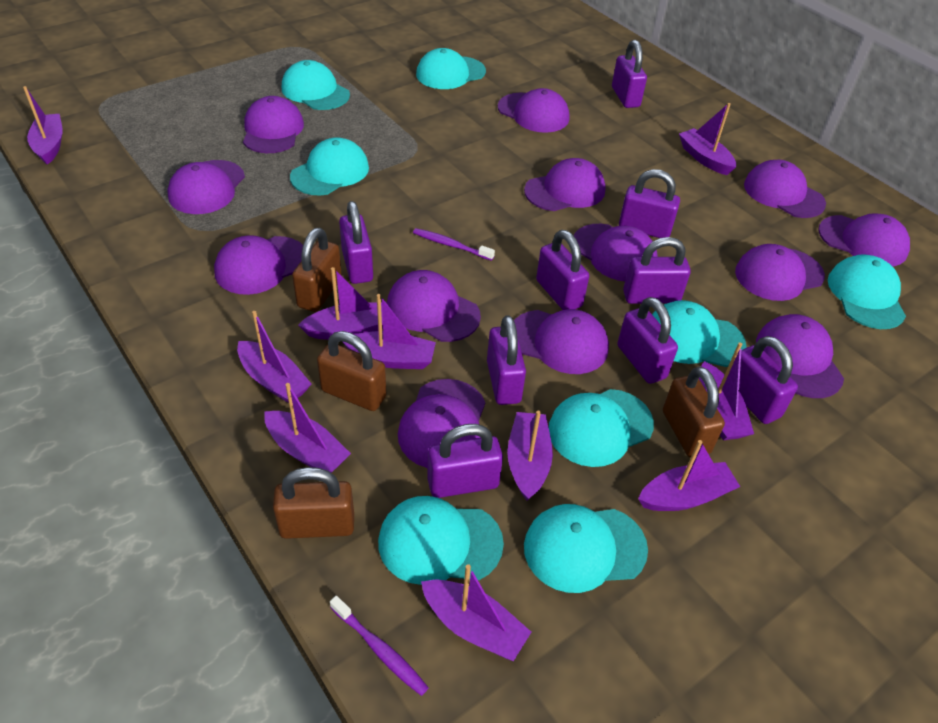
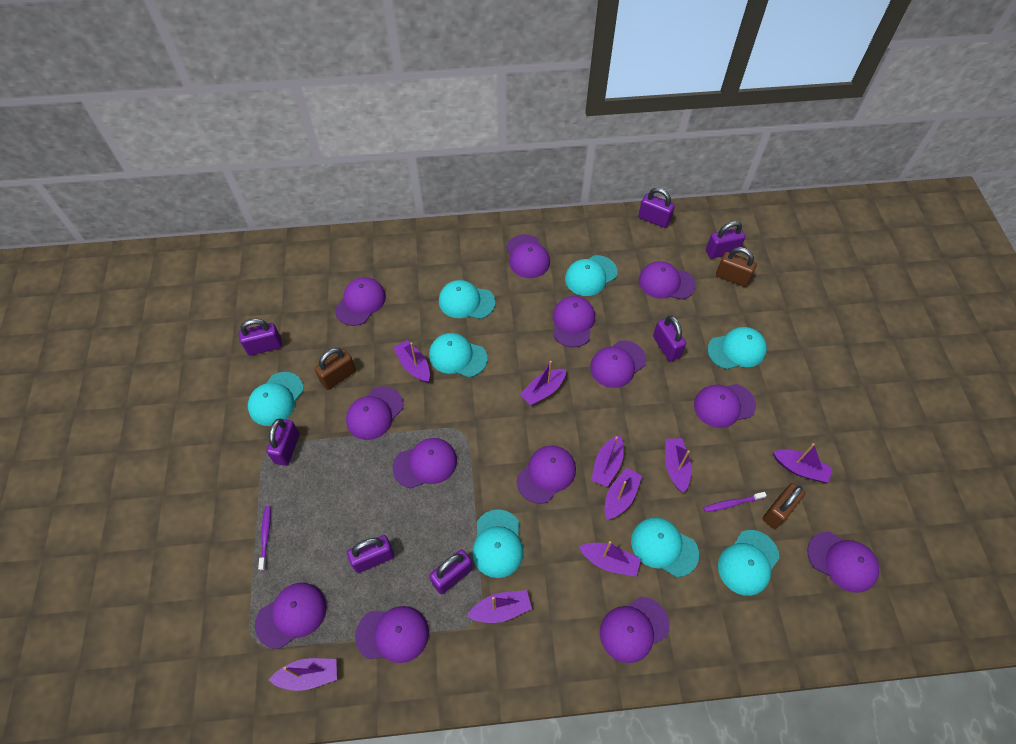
brown padlock: [273,467,354,539] [292,228,342,312] [317,331,386,411] [663,366,725,458] = 4 -> [315,348,356,390] [716,247,757,287] [763,483,805,529] = 3
purple boat: [23,86,63,165] [237,311,312,403] [264,383,351,473] [298,267,387,340] [342,294,436,369] [421,564,531,661] [507,411,553,500] [638,440,740,511] [679,103,736,175] [699,342,754,440] = 10 -> [269,658,337,691] [393,340,430,383] [467,590,532,623] [520,361,566,405] [579,541,641,577] [591,435,624,487] [605,468,642,520] [665,438,692,493] [773,443,833,483] = 9
purple padlock: [339,201,373,284] [427,424,503,498] [487,315,526,405] [536,230,589,310] [612,40,647,108] [617,297,678,384] [619,169,680,238] [623,237,691,304] [739,336,798,424] = 9 -> [239,318,282,355] [266,418,300,466] [347,535,394,573] [429,549,473,594] [638,188,675,228] [653,315,686,362] [706,221,745,259] = 7

